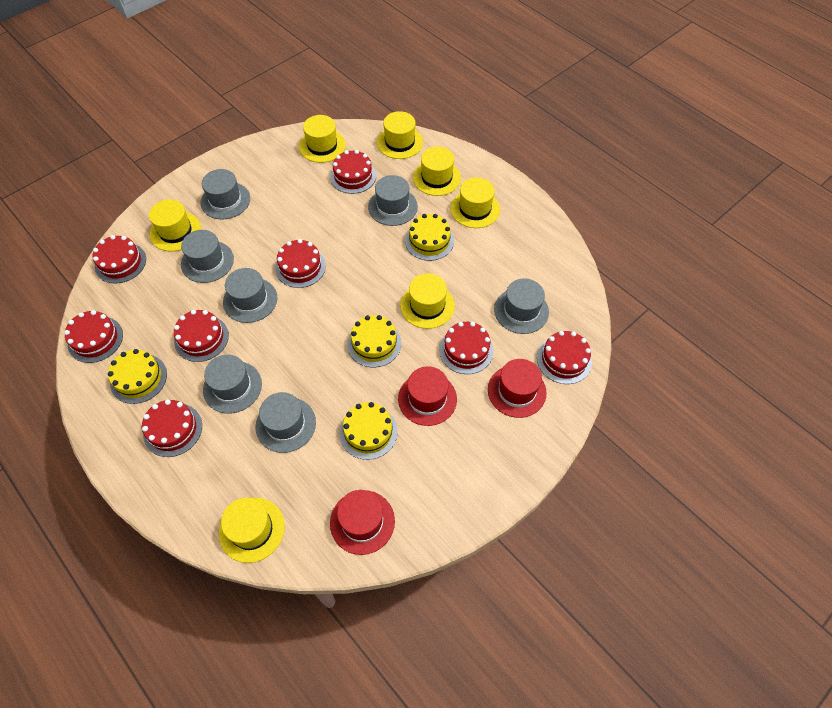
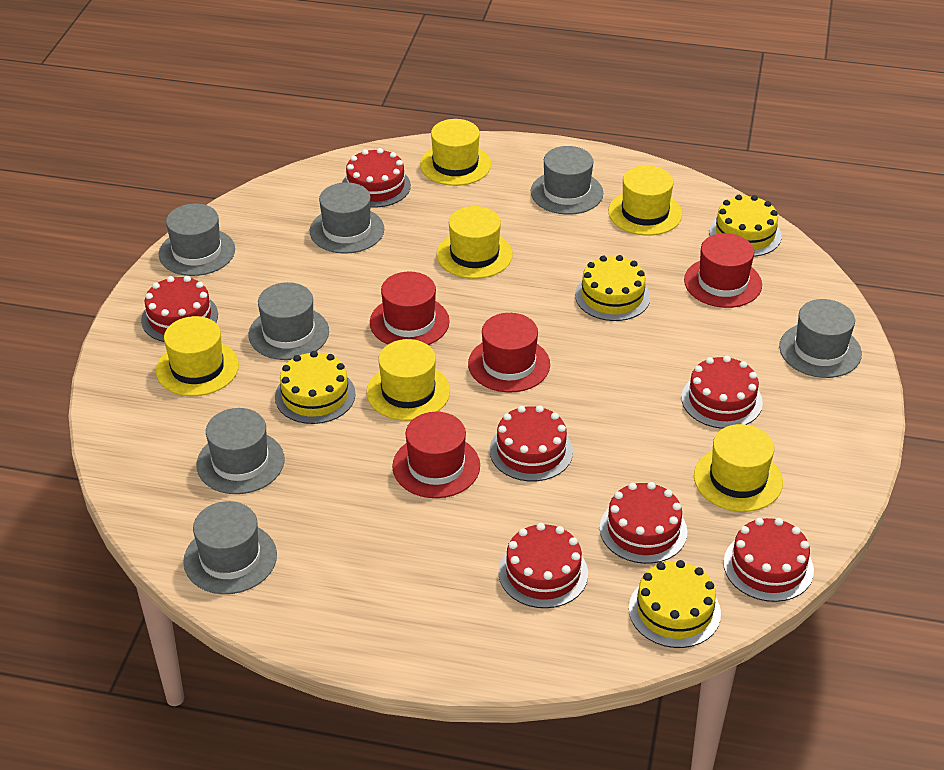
red cake: [64,310,123,363] [92,235,146,283] [142,399,202,457] [174,310,229,362] [275,239,326,288] [330,150,376,194] [439,322,494,374] [537,331,592,384] = 8 -> [141,276,218,342] [342,148,411,208] [490,405,573,481] [498,523,588,608] [600,482,688,564] [681,356,763,429] [723,518,814,602] = 7
red hat: [330,490,395,555] [398,366,457,426] [488,359,547,418] = 3 -> [370,271,450,345] [392,412,480,498] [468,313,550,392] [684,233,762,308] = 4
yellow hat: [149,200,201,251] [219,498,285,563] [299,115,346,163] [377,111,423,159] [400,273,455,329] [413,146,461,196] [450,177,500,228] = 7 -> [156,316,239,396] [366,339,450,421] [420,119,491,186] [437,206,513,279] [608,166,682,236] [694,424,783,512] = 6

